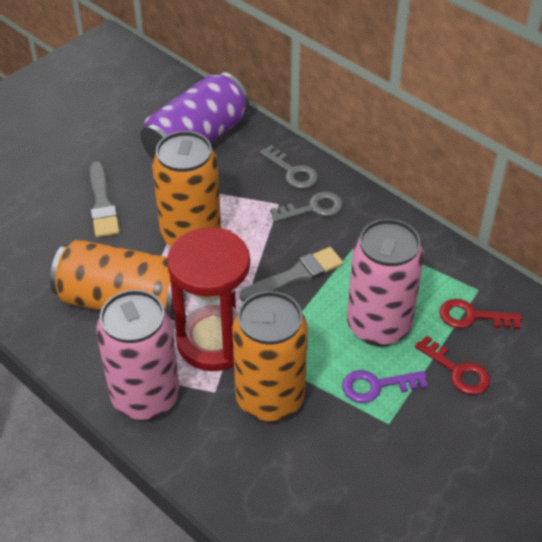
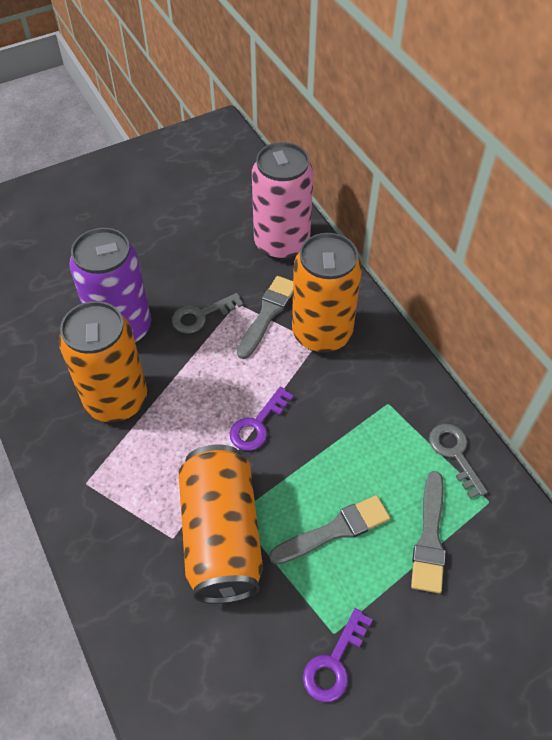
grey brush: [90,162,120,237] [239,247,343,302] = 2 -> [237,276,293,359] [269,495,390,565] [411,471,446,593] = 3
pink can: [96,290,180,420] [347,219,424,346] = 2 -> [252,142,314,260] = 1
purple key: [342,370,428,403] = 1 -> [230,387,294,451] [303,608,372,702] = 2
red hourglass: [167,227,250,371] = 1 -> none = 0
red key: [415,336,490,395] [439,299,522,329] = 2 -> none = 0

